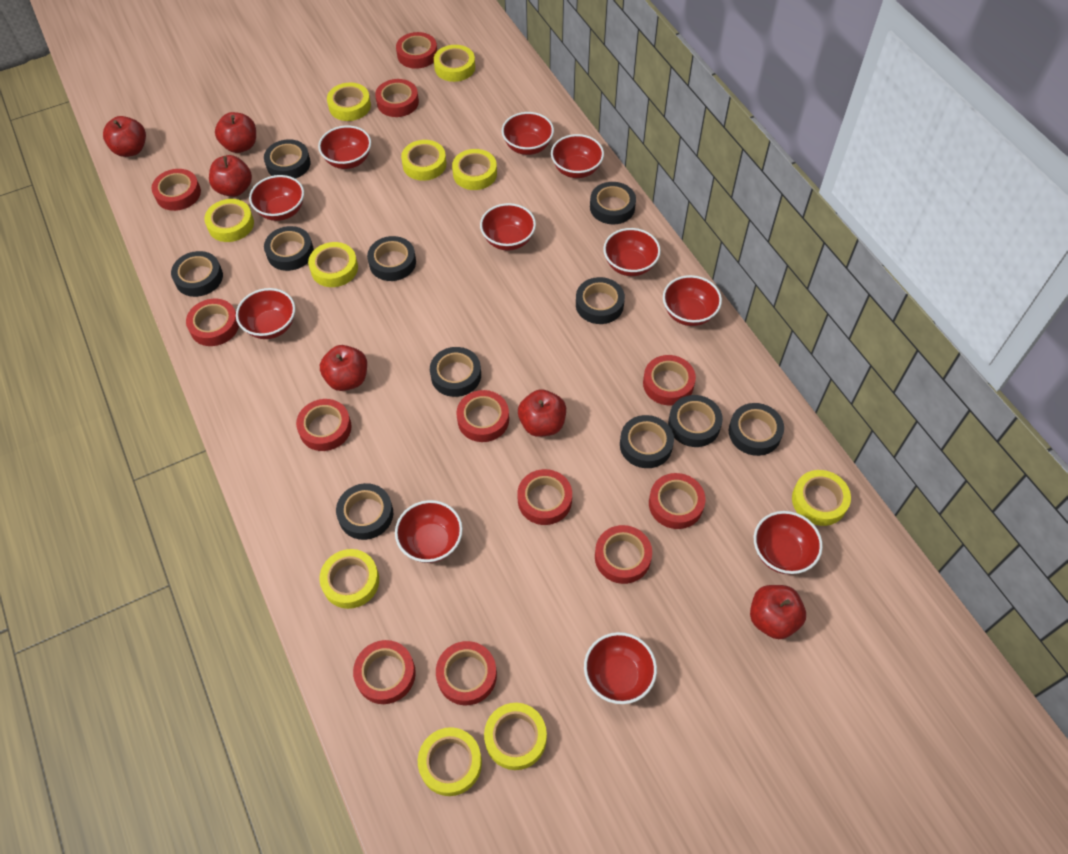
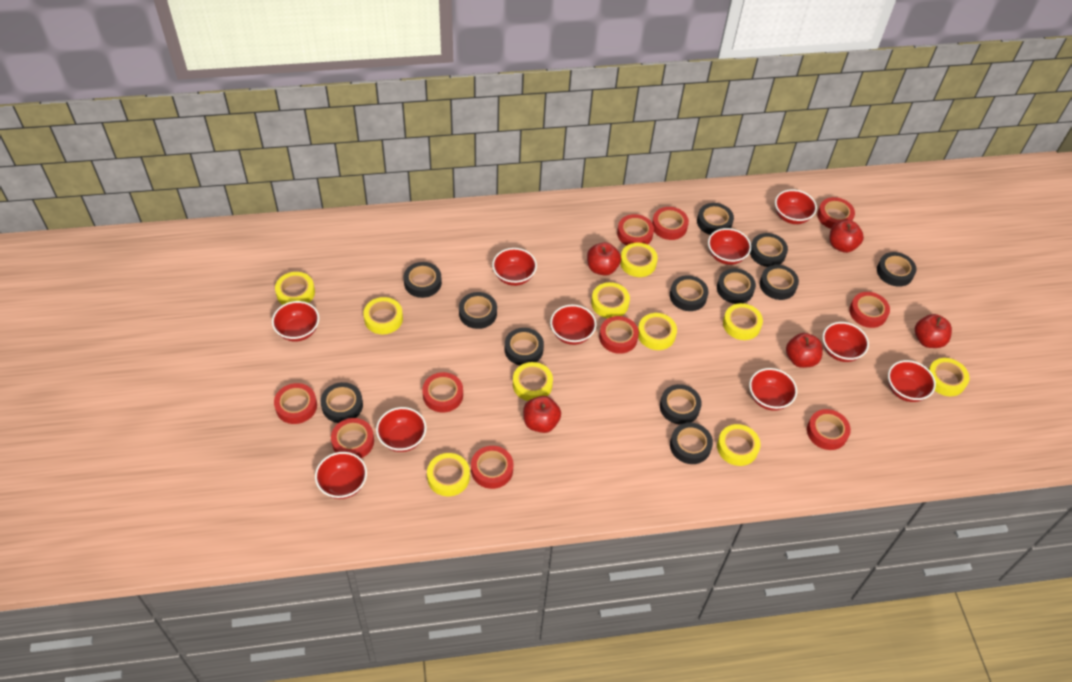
black tape: [171,251,223,297] [264,139,311,179] [264,226,314,271] [336,483,393,540] [367,236,416,281] [430,347,481,397] [576,277,625,324] [590,182,636,224] [620,415,674,468] [668,395,723,447] [729,403,784,456] = 11 -> [321,382,363,423] [404,262,442,298] [459,292,497,329] [505,328,544,365] [660,384,702,425] [670,275,708,311] [670,423,713,464] [697,203,734,235] [717,268,756,304] [750,233,788,267] [760,265,799,300] [877,252,916,287] = 12
red apple: [103,116,146,157] [209,155,252,197] [215,112,256,153] [320,345,367,391] [518,389,566,437] [750,585,806,639] = 6 -> [523,396,561,433] [587,242,621,276] [786,333,823,368] [829,220,864,253] [915,314,952,348] = 5
red bowl: [236,288,295,339] [249,175,304,221] [318,125,371,169] [395,500,463,563] [480,203,536,251] [502,112,554,155] [551,134,604,178] [584,632,657,704] [603,228,661,276] [663,275,722,326] [754,511,823,575] = 11 -> [272,301,319,342] [315,452,367,499] [376,407,427,452] [492,248,537,286] [550,305,596,345] [708,228,751,265] [749,368,797,411] [775,189,817,224] [822,322,869,362] [888,360,936,402] = 10
red tape: [151,169,201,211] [186,299,239,346] [296,399,352,451] [353,640,416,704] [375,79,419,117] [396,32,437,69] [436,641,497,705] [457,390,509,442] [517,469,572,525] [595,525,652,584] [643,355,696,405] [649,473,705,529] = 12 -> [274,383,317,424] [331,418,374,458] [422,372,463,413] [471,446,513,489] [599,316,639,354] [617,214,654,246] [652,207,689,240] [807,409,851,450] [817,197,855,229] [849,292,890,328] = 10

